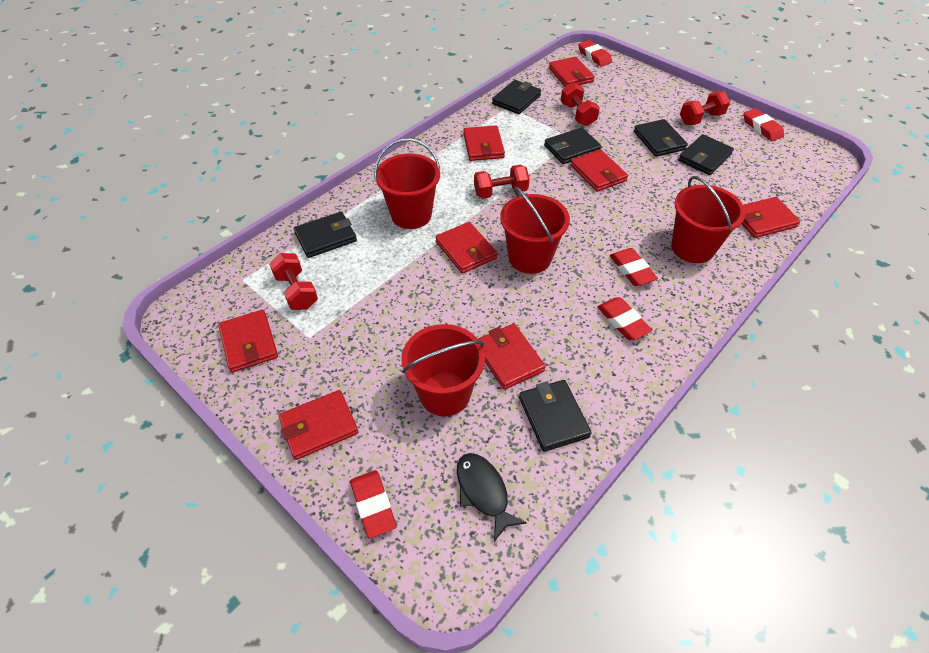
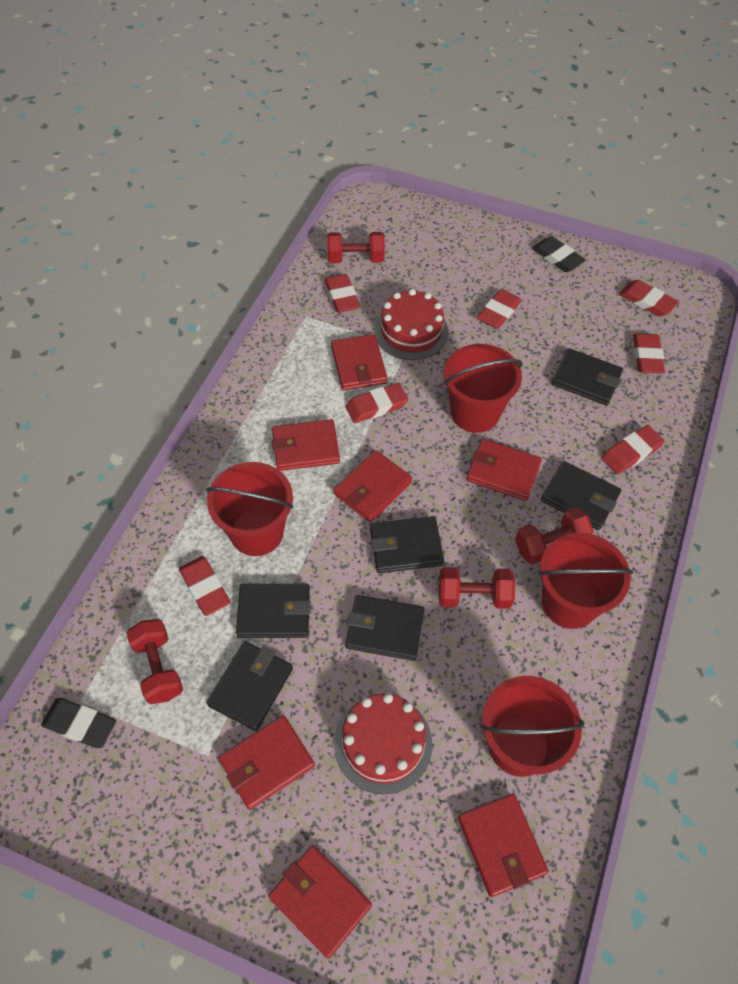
black eraser: none = 0 -> [41,698,116,748] [532,236,586,272] = 2
black fish: [457,453,527,542] = 1 -> none = 0
red cake: none = 0 -> [334,693,432,794] [374,289,448,360] = 2
red eraser: [350,470,397,539] [578,40,612,67] [597,297,652,340] [610,248,658,286] [744,108,784,141] = 5 -> [179,556,230,616] [325,274,360,313] [346,383,408,423] [477,289,522,329] [602,425,664,475] [619,280,679,317] [633,333,665,374] = 7
red wallet: [218,310,278,373] [278,390,358,460] [435,222,497,274] [463,125,505,161] [478,324,546,390] [549,57,595,87] [571,149,628,192] [741,197,800,238] = 8 -> [219,715,315,810] [268,846,372,959] [272,419,340,471] [331,334,387,390] [334,450,412,522] [458,793,549,897] [466,439,542,501] = 7

